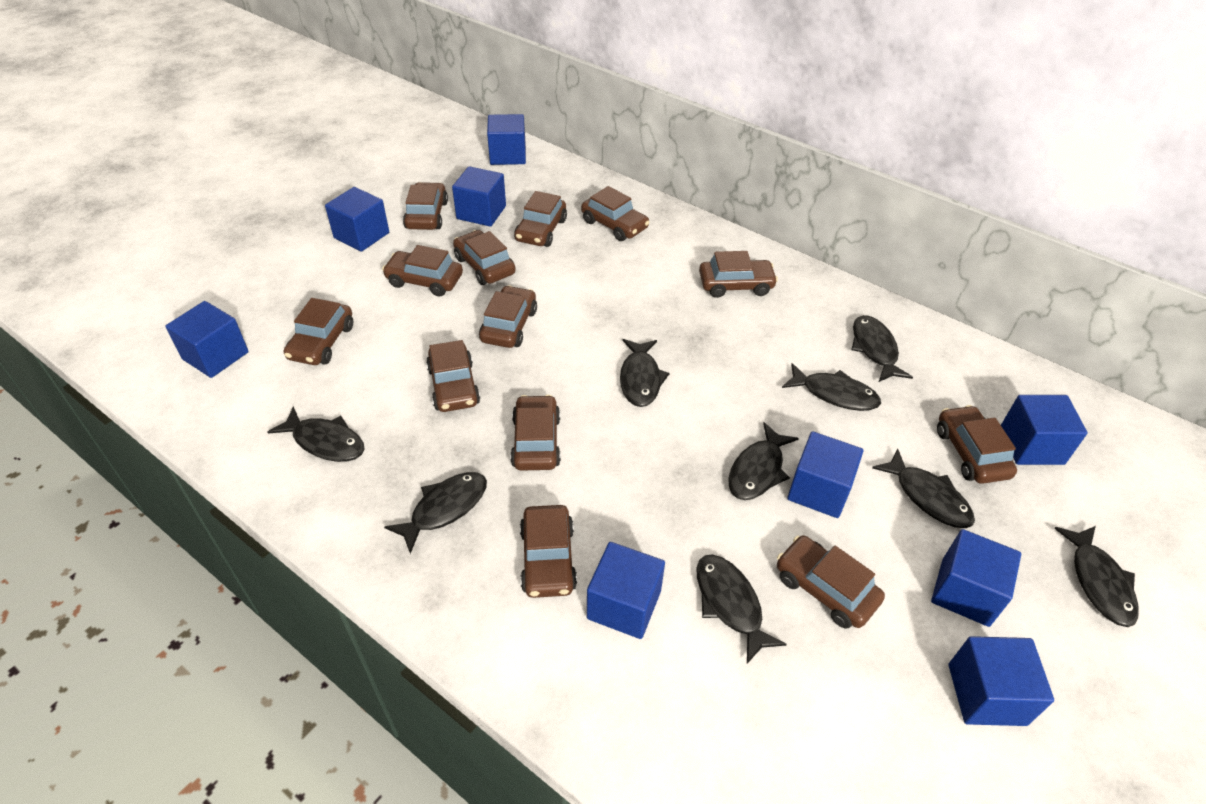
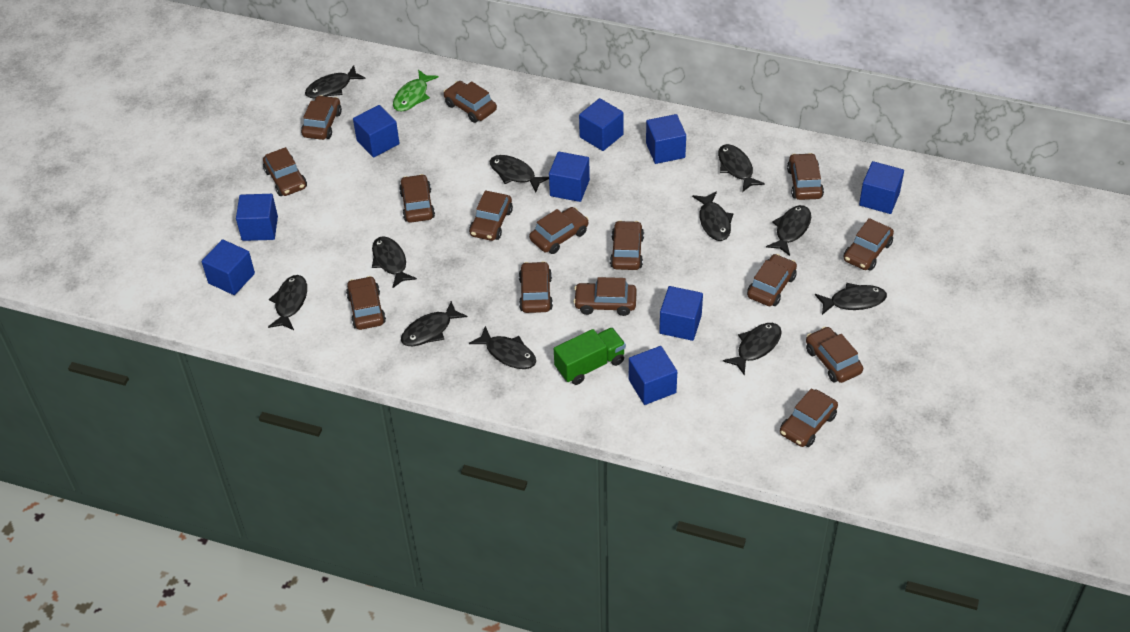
black fish: [268,406,365,462] [384,472,487,554] [620,339,669,407] [696,555,787,664] [728,422,799,500] [782,363,881,411] [851,315,913,382] [872,449,975,528] [1054,526,1139,627] = 9 -> [268,275,307,330] [305,65,366,99] [372,236,417,289] [401,301,467,346] [469,326,536,369] [489,155,549,192] [692,191,734,241] [718,144,765,192] [723,323,782,376] [766,205,811,256] [815,283,887,315] = 11
brown car: [284,298,353,365] [382,245,463,296] [403,182,448,230] [426,340,480,412] [453,230,516,285] [479,285,537,348] [510,395,561,471] [514,191,567,247] [520,505,577,598] [581,186,650,241] [699,251,778,298] [777,535,885,628] [937,405,1017,484] = 13 -> [263,147,307,196] [301,95,342,140] [346,276,386,330] [399,174,435,223] [444,81,497,123] [469,190,513,241] [519,261,553,313] [529,207,589,254] [573,277,637,316] [610,220,644,270] [747,254,797,306] [780,389,838,447] [787,153,824,200] [806,327,863,383] [843,218,894,271] = 15
green fish: none = 0 -> [393,69,439,111] = 1
green truck: none = 0 -> [554,328,626,385] = 1

